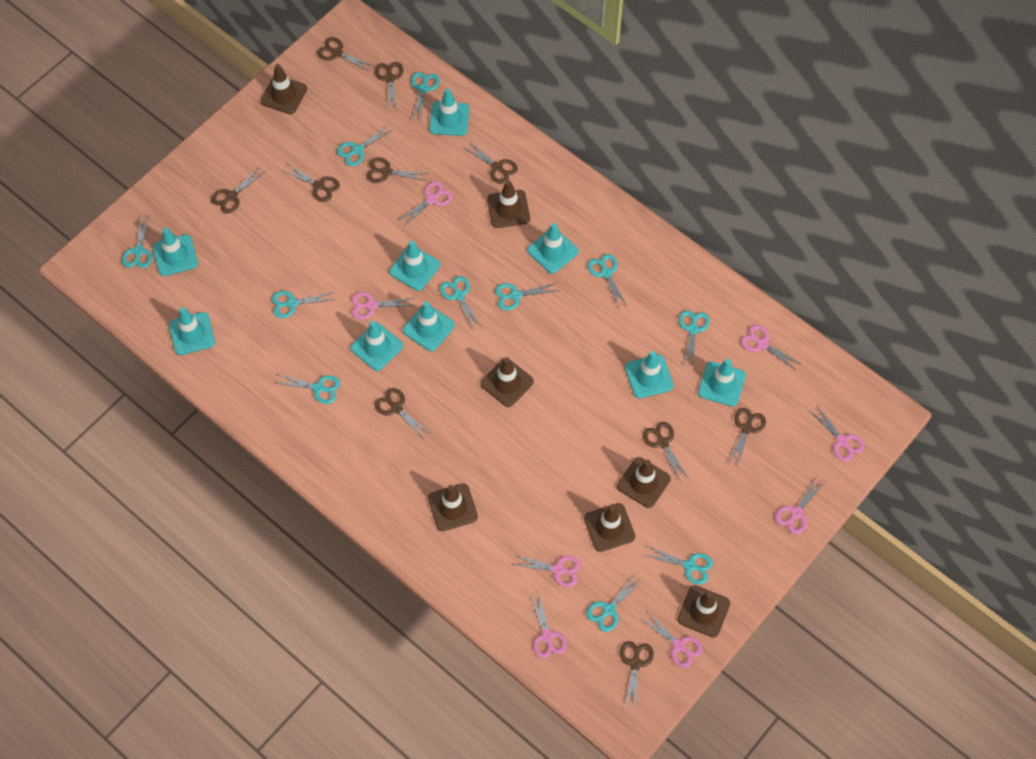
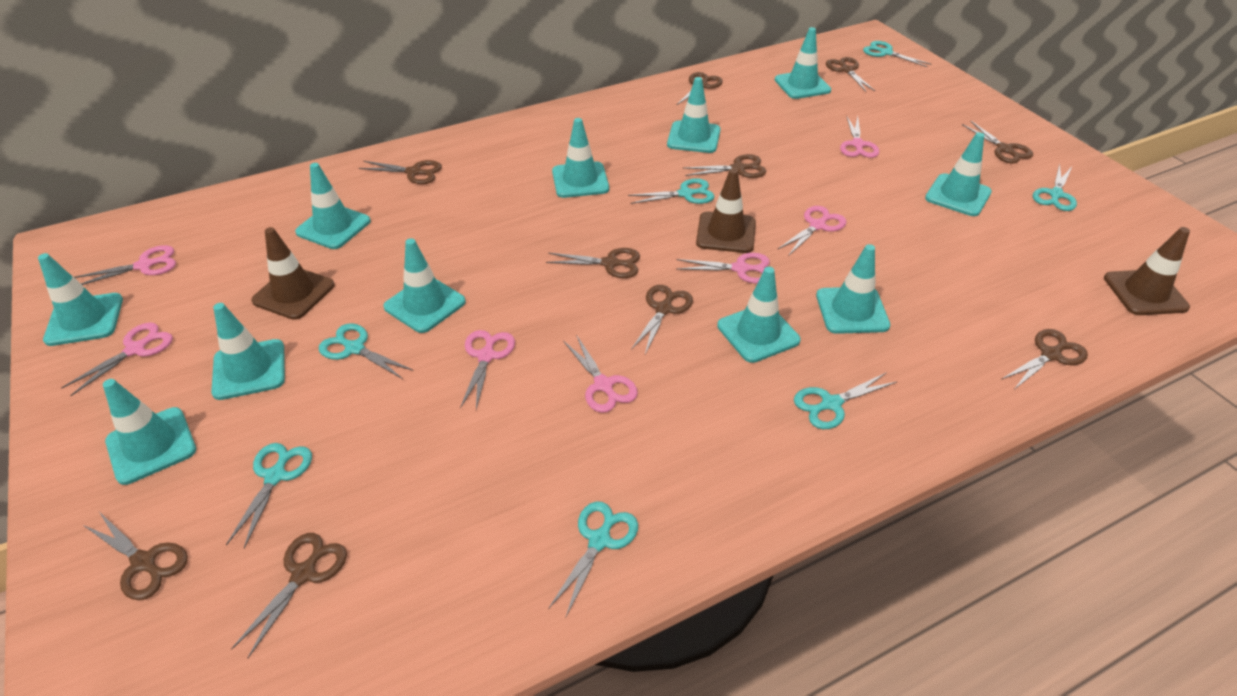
brown traffic cone: [260,64,307,114] [428,483,478,531] [481,357,534,407] [487,180,530,228] [584,503,635,552] [617,457,671,508] [678,585,730,638] = 7 -> [251,227,335,320] [696,169,756,253] [1104,227,1190,315] = 3
pink scissors: [352,292,415,319] [397,181,453,227] [512,555,581,587] [530,592,567,659] [642,610,703,668] [741,325,802,371] [775,477,825,534] [809,406,864,462] = 8 -> [61,322,173,396] [74,245,176,285] [460,330,515,410] [563,335,638,413] [676,253,770,284] [777,206,846,256] [840,116,879,158] = 7
turquoise scissors: [122,215,152,268] [272,291,336,318] [278,374,340,404] [337,125,393,166] [411,72,440,122] [440,276,481,330] [495,283,559,310] [586,575,642,632] [588,254,628,308] [645,546,713,585] [679,310,710,366] = 11 -> [226,443,312,549] [319,323,414,379] [548,501,638,617] [628,178,714,204] [794,372,897,429] [863,41,932,67] [1033,164,1077,211] = 7
turquoise traffic cone: [153,227,198,276] [169,307,215,355] [351,321,403,371] [389,241,440,291] [403,301,455,351] [429,88,469,136] [527,223,579,274] [625,351,673,398] [698,359,746,406] = 9 -> [38,253,123,346] [103,379,196,485] [211,303,285,400] [295,163,371,249] [383,238,466,333] [552,118,609,198] [667,77,721,153] [717,267,801,363] [775,27,831,99] [816,244,890,334] [925,132,992,216] = 11

